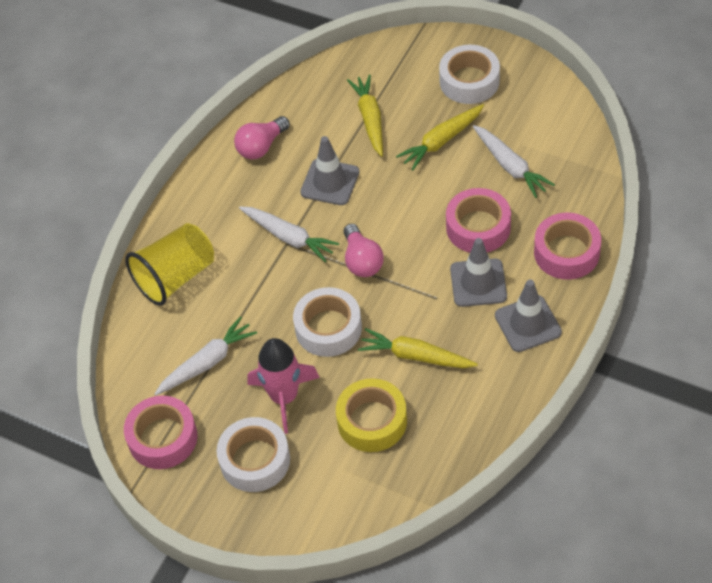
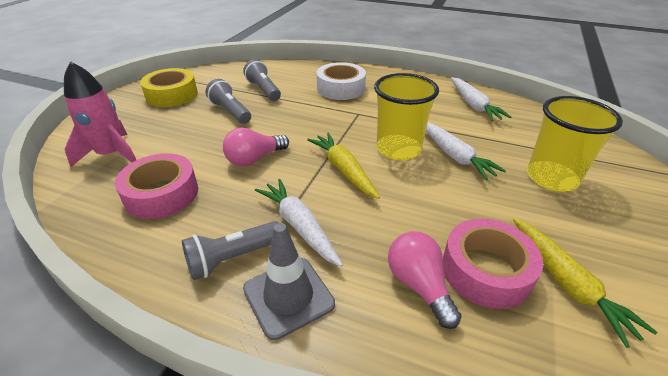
grey flashlight: none = 0 -> [182,221,279,280] [206,79,251,124] [243,59,281,101] = 3
grey traffic cone: [300,136,359,205] [450,238,507,307] [495,280,562,352] = 3 -> [243,223,335,340] = 1
pink tape: [124,396,197,469] [446,188,511,253] [534,213,601,280] = 3 -> [115,153,198,219] [443,219,543,309] = 2
white tape: [217,417,290,492] [293,287,362,357] [439,45,500,104] = 3 -> [317,62,366,100] = 1
yellow carrot: [347,74,383,157] [358,328,478,368] [396,104,484,170] = 3 -> [307,133,380,199] [513,218,657,348] = 2
yellow cup: [125,223,214,306] = 1 -> [374,73,439,160] [527,96,623,192] = 2

